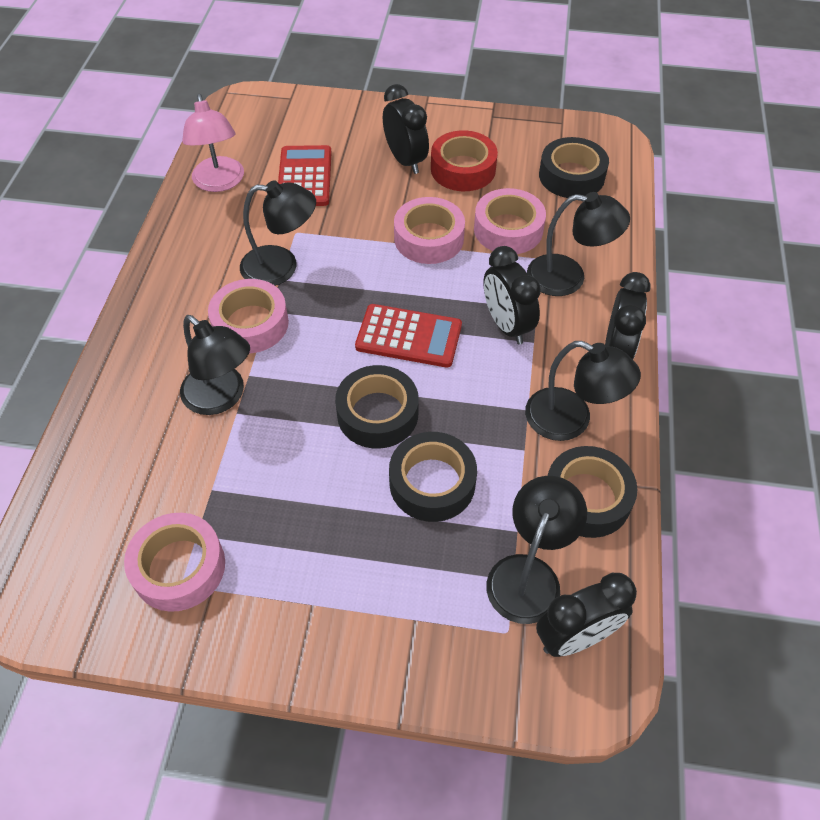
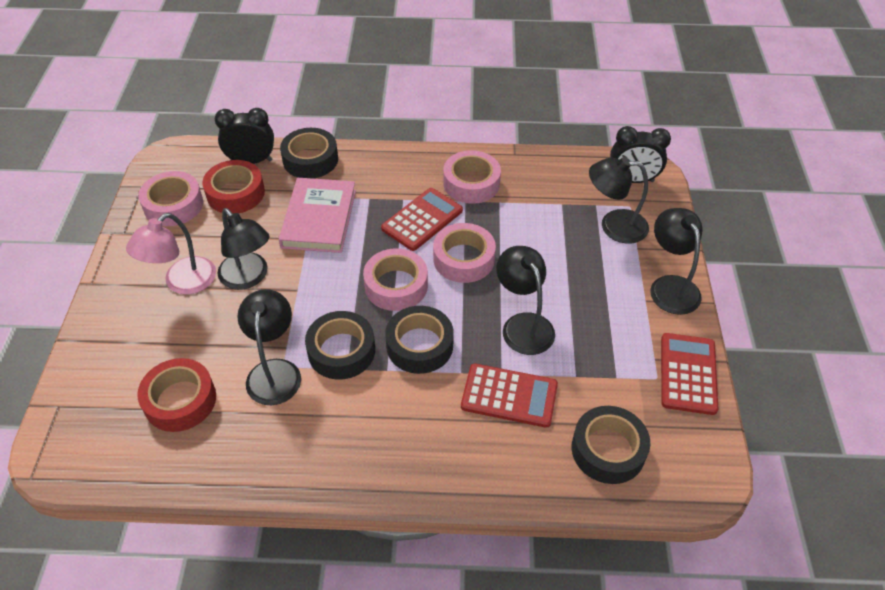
black clock: [383,84,429,174] [483,246,541,345] [536,573,637,657] [605,272,651,360] = 4 -> [215,108,274,164] [610,126,671,183] = 2
pink book: none = 0 -> [279,178,356,253] = 1
red calculator: [278,145,332,206] [355,304,462,368] = 2 -> [381,188,463,251] [461,364,558,428] [661,333,718,415] = 3
red tape: [431,130,498,191] = 1 -> [137,358,216,432] [202,160,265,214] = 2

